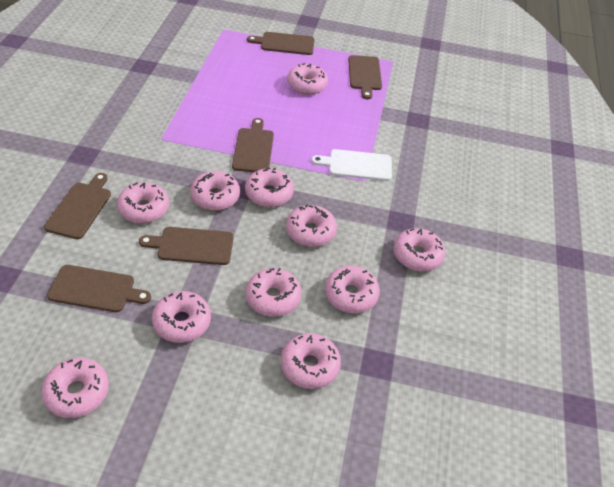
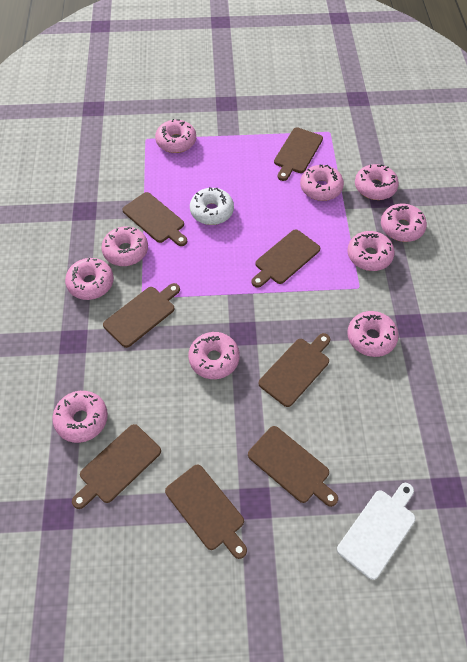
brown cutting board: [44,173,111,239] [47,265,151,312] [139,227,234,265] [232,118,274,172] [247,32,315,55] [348,55,382,99] = 6 -> [72,424,161,509] [103,283,180,348] [122,192,187,246] [165,465,247,559] [248,426,338,507] [251,229,320,288] [259,333,330,407] [274,127,323,181] = 8
pink donut: [41,358,109,418] [117,182,169,223] [152,291,211,343] [190,171,240,211] [245,168,294,207] [246,268,302,317] [281,333,341,389] [286,204,337,247] [287,63,328,95] [325,266,380,313] [393,228,445,272] = 11 -> [52,391,108,443] [65,258,114,300] [102,226,148,266] [155,119,196,153] [188,332,240,379] [300,164,344,201] [347,231,395,271] [347,311,399,357] [355,164,399,200] [381,204,427,242] = 10
white donut: none = 0 -> [190,187,234,225] = 1

